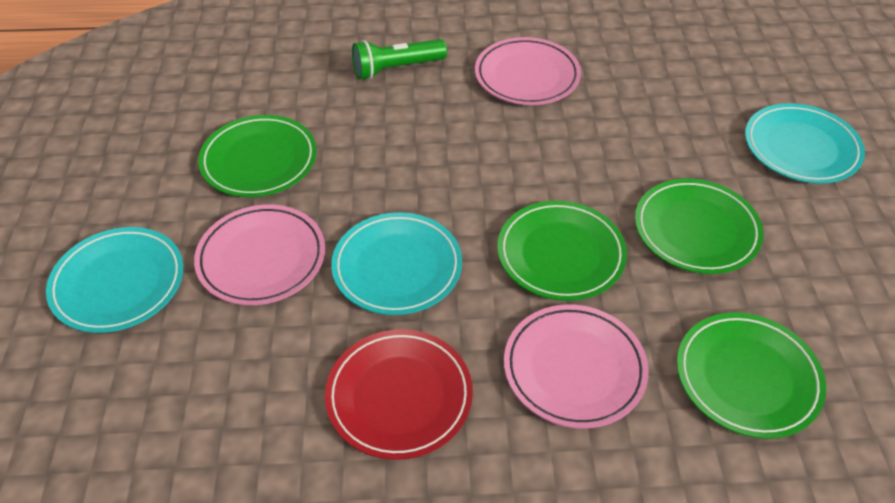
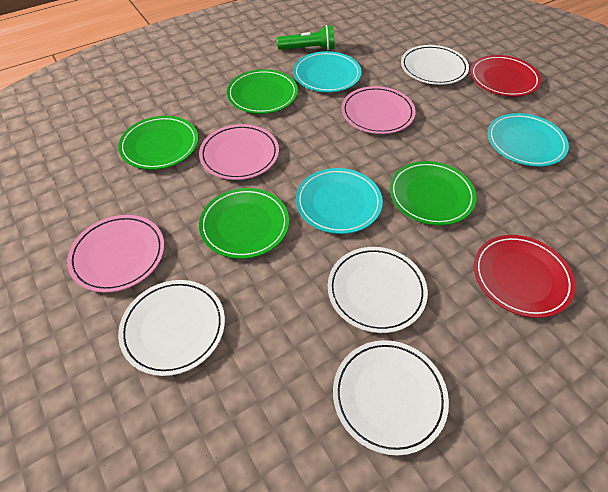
red plate: [325,329,473,460] = 1 -> [470,55,541,97] [474,235,576,318] = 2
white plate: none = 0 -> [118,280,225,376] [328,247,428,333] [333,340,449,456] [401,45,469,85] = 4

